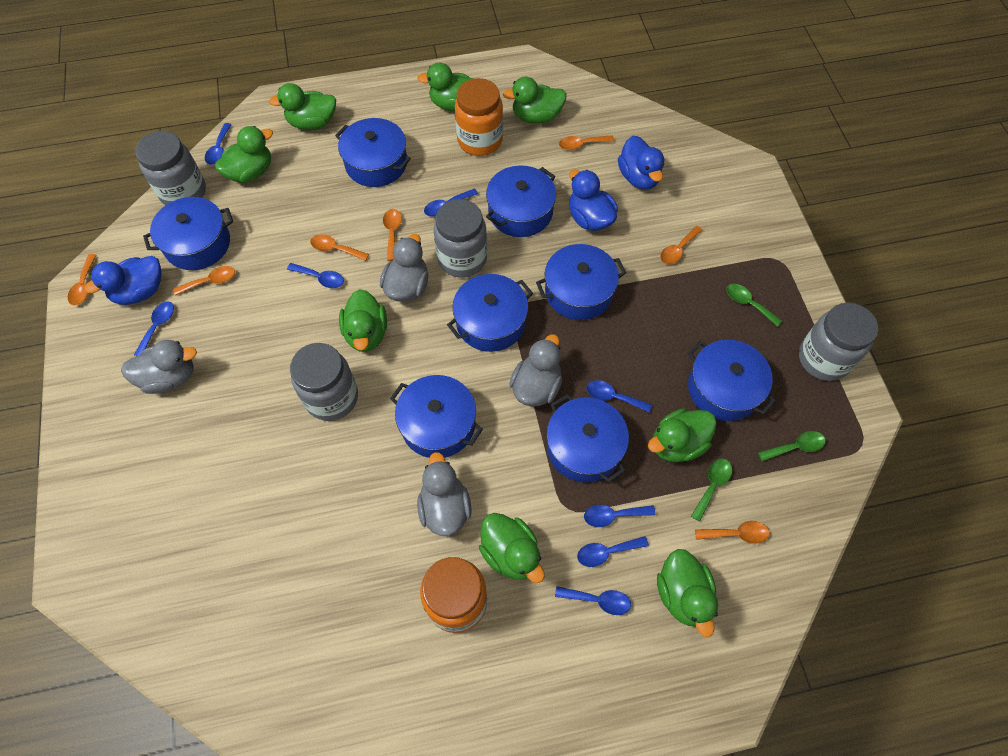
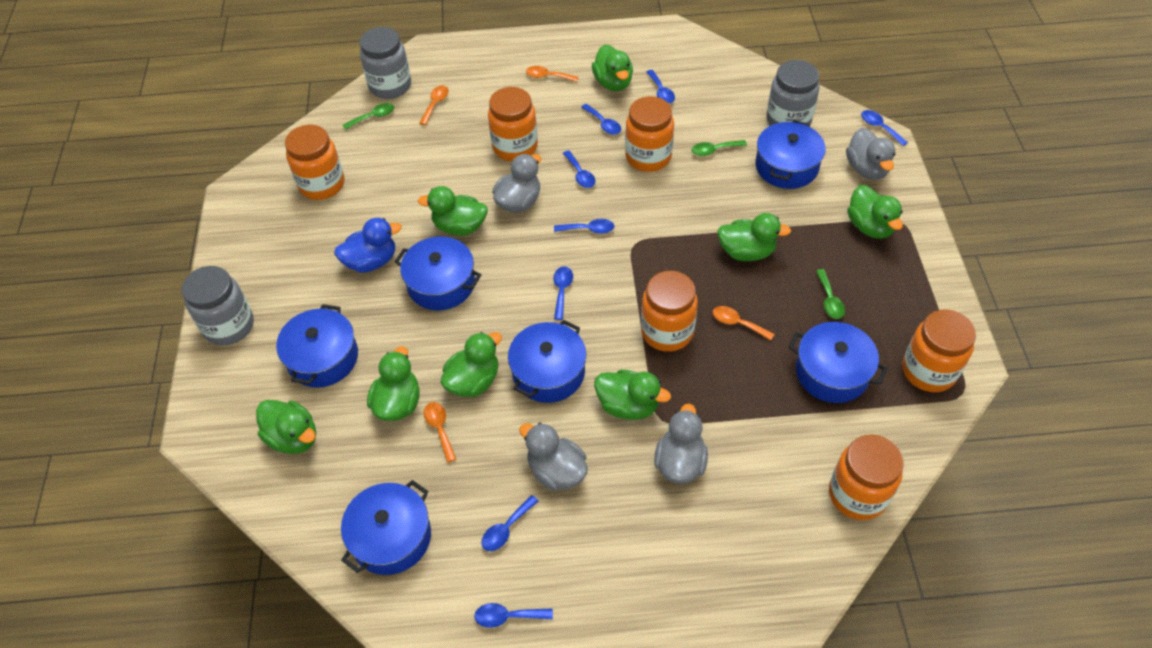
blue duck: [85,256,162,305] [569,170,618,231] [618,136,664,189] = 3 -> [334,218,402,272] = 1
blue pot: [143,197,233,270] [335,118,411,187] [390,375,483,458] [447,274,533,352] [486,165,556,237] [536,244,626,320] [546,394,629,483] [688,340,776,421] = 8 -> [276,304,358,388] [341,480,431,575] [395,236,481,311] [508,320,586,403] [756,120,826,189] [789,322,887,403] = 6
grey jar: [135,131,206,205] [290,343,358,421] [434,199,487,278] [799,303,878,381] = 4 -> [182,266,254,346] [360,27,411,99] [766,60,819,126] = 3
orange jar: [420,557,487,633] [455,78,503,156] = 2 -> [285,125,344,200] [488,87,538,161] [625,96,674,172] [641,271,698,352] [829,434,904,520] [902,309,976,392] = 6
orange spoon: [68,254,97,306] [173,266,235,296] [310,234,369,261] [383,209,402,261] [559,135,614,150] [660,226,703,265] [695,521,769,544] = 7 -> [419,86,449,125] [424,402,456,463] [526,66,579,82] [713,306,774,340] = 4

